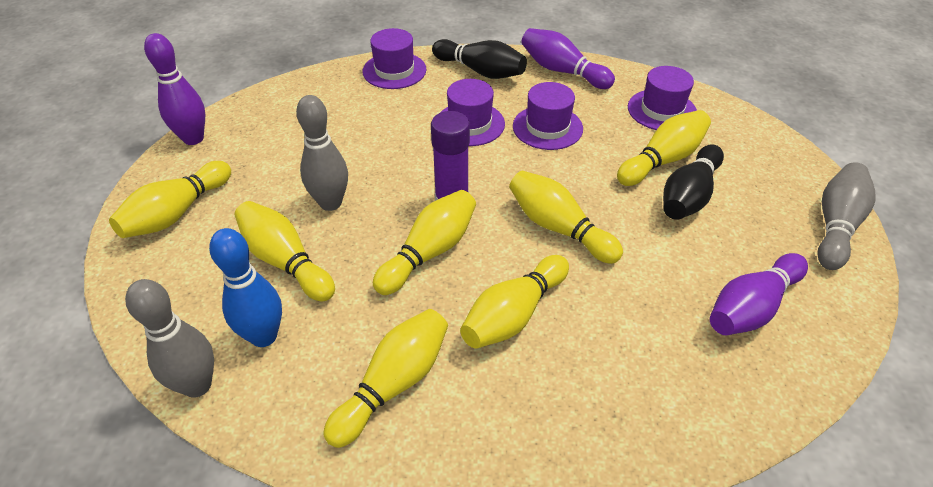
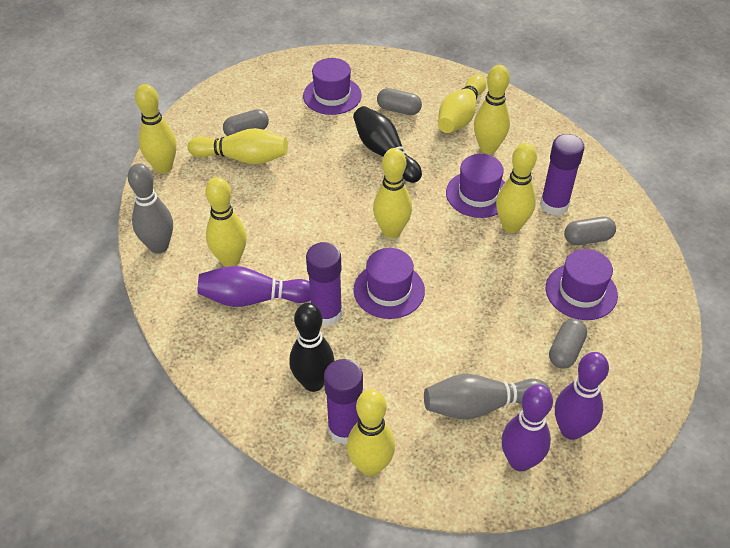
blue bowling pin: [209,228,282,347] = 1 -> none = 0
grey bowling pin: [125,279,214,398] [296,95,348,211] [817,162,876,270] = 3 -> [128,163,173,254] [424,374,550,420] = 2
grey capsule: none = 0 -> [223,109,269,136] [377,88,422,115] [549,319,587,369] [564,217,616,245] = 4
purple glue stick: [431,111,470,201] = 1 -> [306,242,342,326] [324,359,363,445] [540,134,585,215] = 3
yellow bowling pin: [109,161,231,238] [235,201,335,302] [323,309,448,448] [373,190,476,295] [460,255,569,349] [509,171,623,264] [617,110,711,186] = 7 -> [135,84,177,173] [188,128,288,165] [205,177,247,267] [347,389,395,476] [373,148,412,238] [438,75,486,133] [474,65,510,154] [496,143,537,233] = 8

